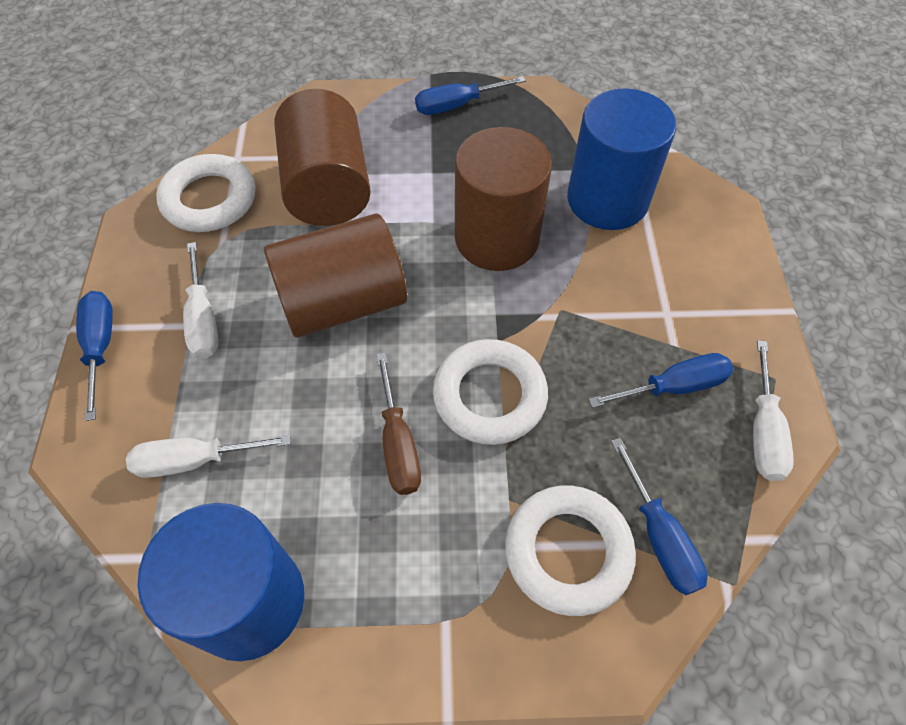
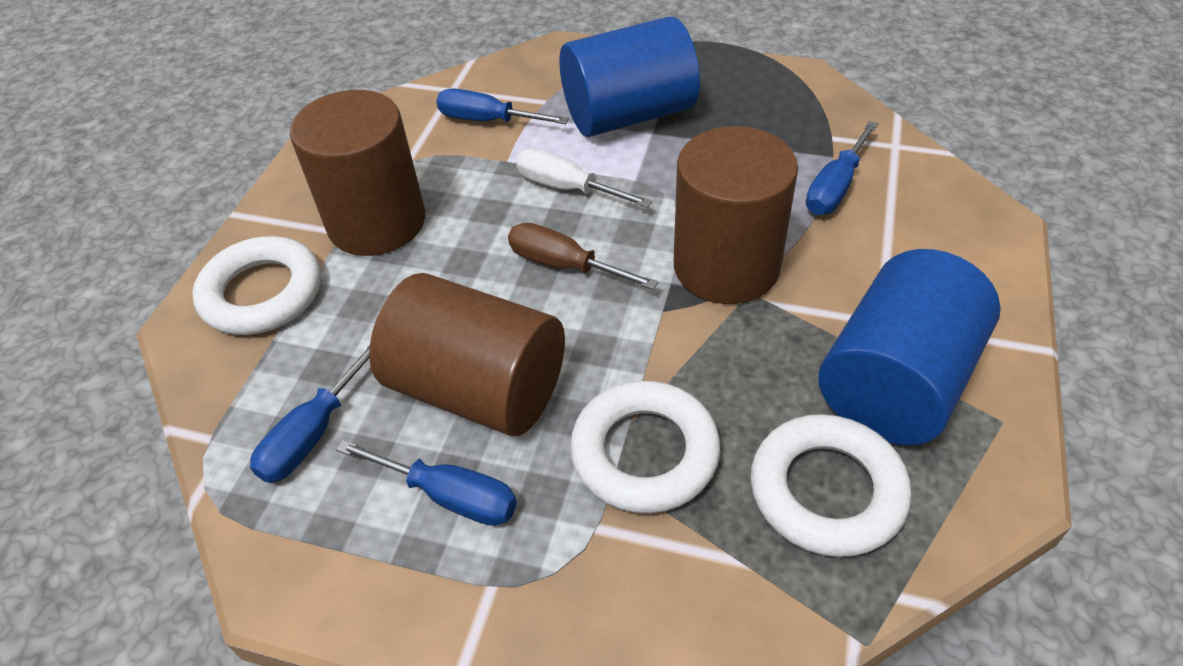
white screwdriver: [126,435,291,478] [183,242,218,359] [753,340,794,481] = 3 -> [516,149,653,208] = 1

